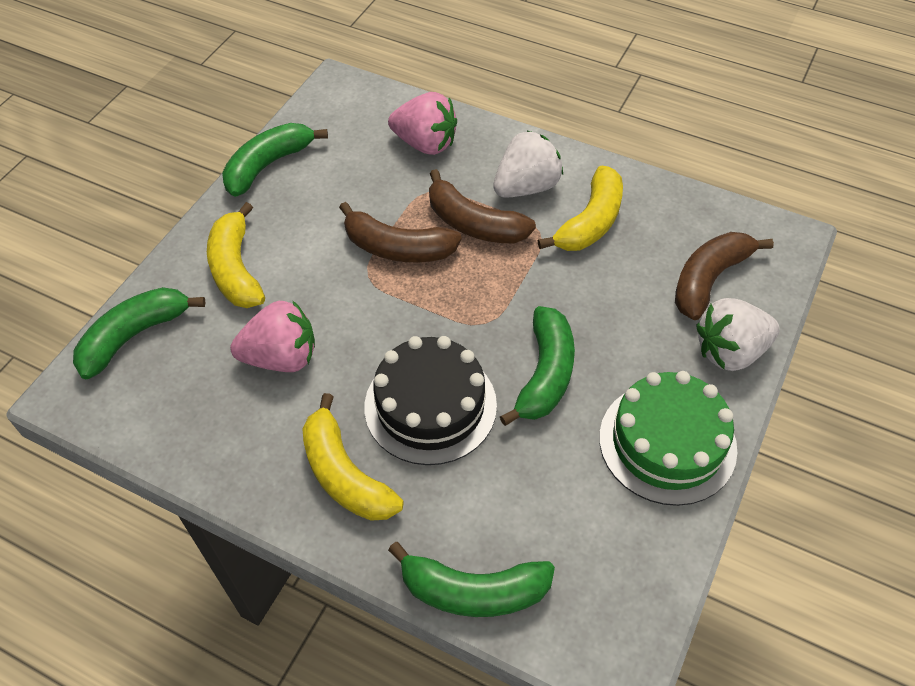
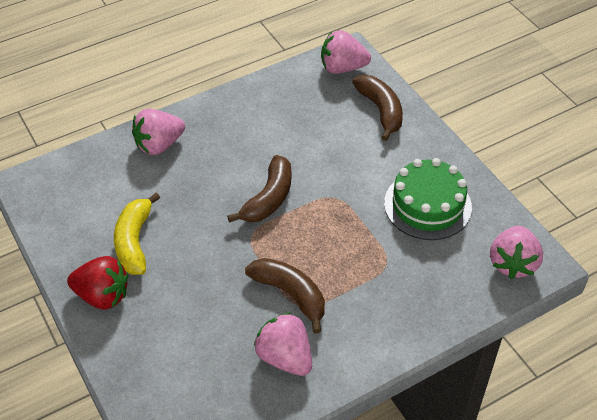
black cake: [364,336,497,465] = 1 -> none = 0
green banana: [73,287,206,379] [222,123,328,197] [388,542,555,617] [500,306,575,426] = 4 -> none = 0
pink strawberry: [230,300,315,372] [388,92,457,155] = 2 -> [132,109,185,155] [254,312,312,376] [321,30,371,74] [490,226,543,279] = 4
red strawberry: none = 0 -> [67,256,128,310] = 1
white strawberry: [493,130,563,198] [696,298,780,371] = 2 -> none = 0
yellow banana: [207,202,265,308] [303,393,403,521] [537,166,623,251] = 3 -> [114,193,160,275] = 1

